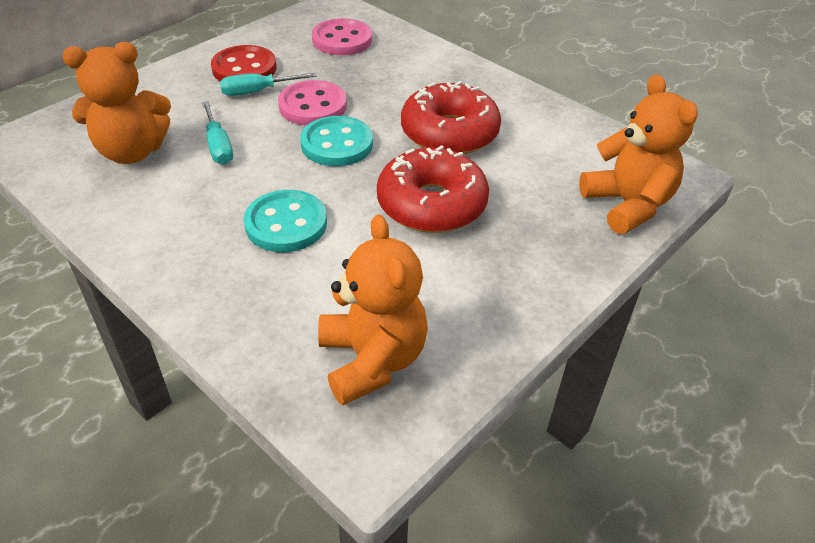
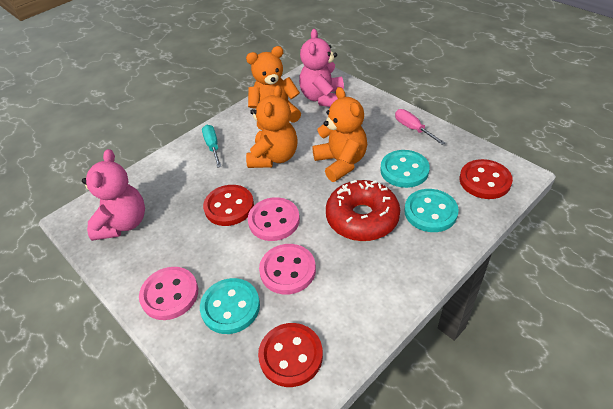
pink button: [278,80,347,126] [312,18,372,55] = 2 -> [139,267,198,320] [248,197,300,241] [259,244,316,295] = 3
pink screwdriver: none = 0 -> [395,109,445,145] = 1
pink teddy bear: none = 0 -> [82,149,145,241] [299,29,344,107] = 2
red button: [211,45,277,81] = 1 -> [203,185,254,226] [258,323,323,387] [460,159,513,199] = 3
red donut: [377,145,489,233] [401,81,501,154] = 2 -> [326,180,400,241] = 1
turquoise button: [244,190,327,252] [300,116,373,166] = 2 -> [200,278,260,334] [380,150,430,188] [404,189,459,232] = 3
turquoise screwdriver: [202,101,233,165] [220,73,317,96] = 2 -> [202,125,222,168] = 1

